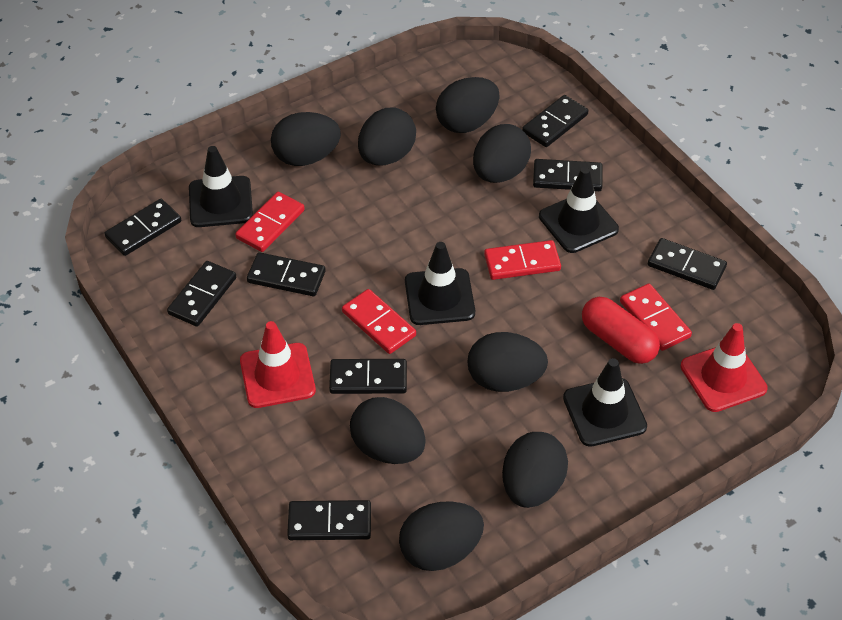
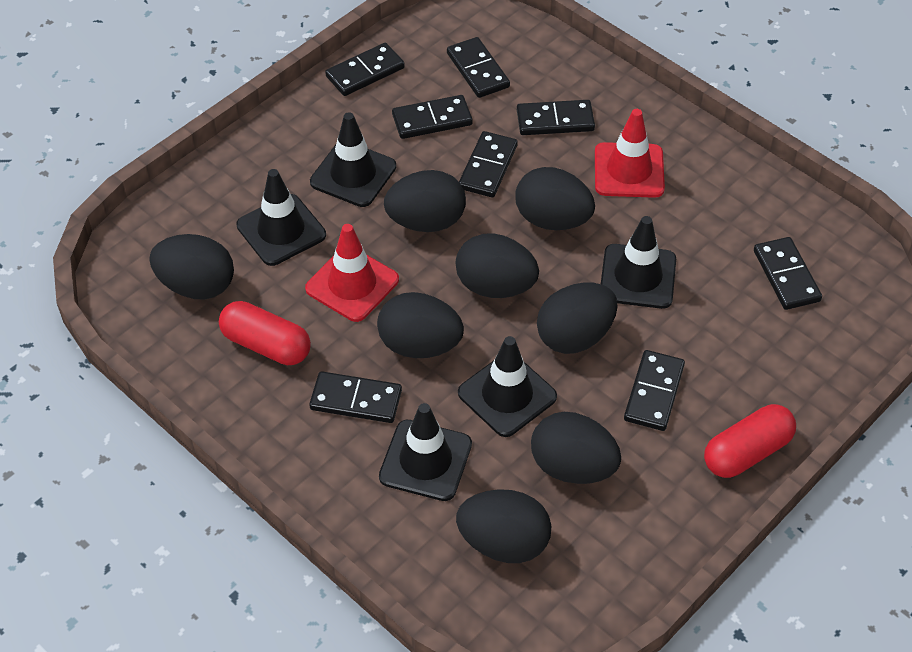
black traffic cone: [189,146,253,227] [405,242,475,325] [539,167,619,253] [563,358,647,447] = 4 -> [236,169,326,266] [310,112,396,207] [379,403,472,501] [458,336,557,437] [601,216,676,309] = 5
red capsule: [582,297,660,364] = 1 -> [219,301,311,365] [704,404,796,478] = 2
red domino: [235,192,305,252] [342,289,416,354] [484,240,561,280] [620,284,692,351] = 4 -> none = 0

